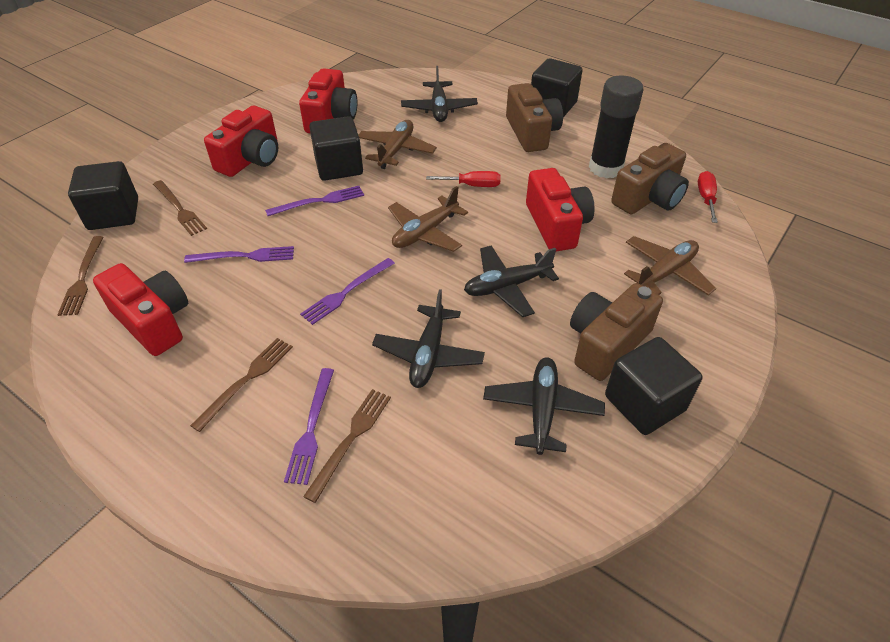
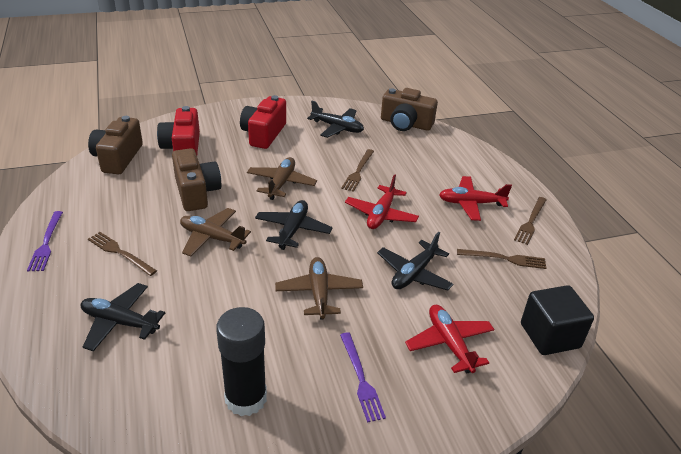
black cube: [68,161,138,230] [309,116,363,181] [531,58,582,117] [605,337,703,435] = 4 -> [521,285,594,355] = 1
purple fork: [184,246,294,263] [265,186,364,216] [284,368,334,485] [300,258,395,325] = 4 -> [27,211,63,271] [340,332,386,423] = 2
red camera: [93,263,188,356] [204,106,278,177] [299,68,357,133] [526,168,595,251] = 4 -> [157,106,200,155] [240,95,286,149] = 2
red plane: none = 0 -> [345,174,419,229] [405,305,495,373] [439,176,512,221] = 3
red screwdriver: [426,171,501,187] [698,171,718,223] = 2 -> none = 0

